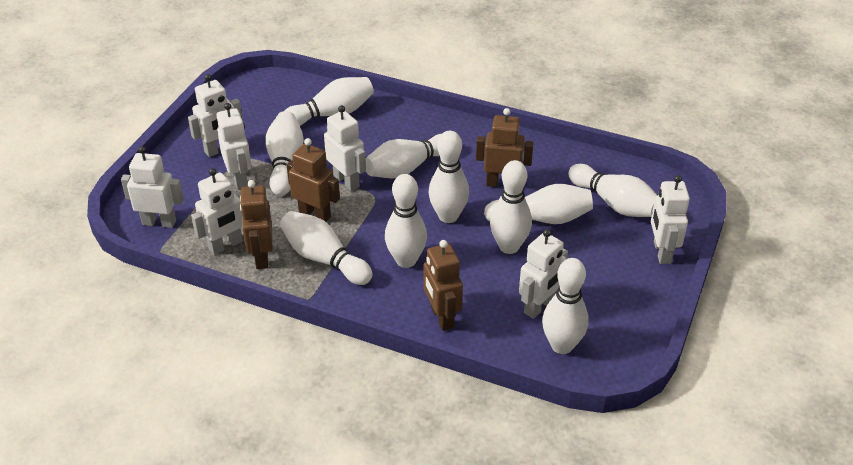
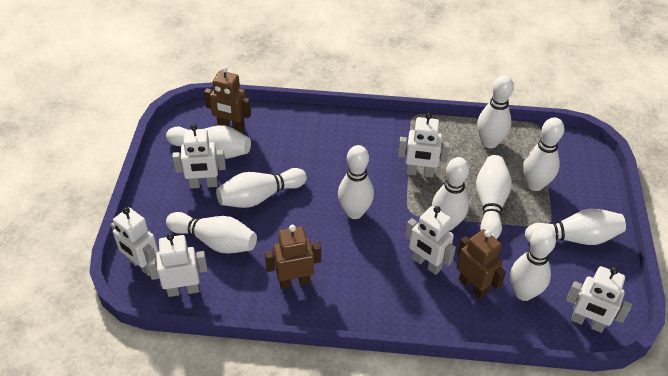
brown robot: [240,180,273,269] [287,138,340,222] [423,240,463,331] [476,108,534,187] = 4 -> [204,66,251,133] [265,225,321,289] [457,229,506,299] = 3
white robot: [121,146,184,228] [188,74,243,157] [191,168,243,255] [217,103,252,189] [324,105,366,191] [519,229,568,319] [651,175,690,264] = 7 -> [111,207,158,276] [147,233,208,297] [172,124,226,189] [398,113,450,178] [405,206,456,275] [566,266,632,333] = 6

